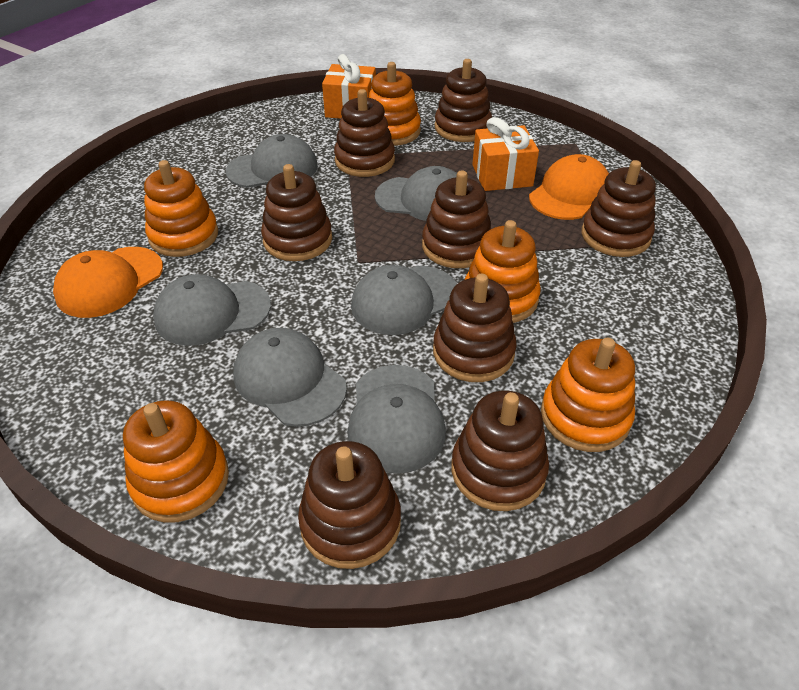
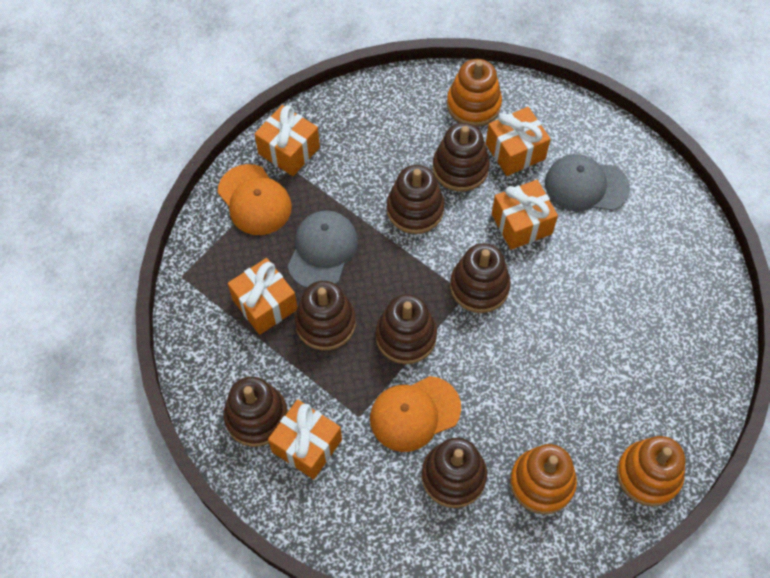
brown stacking toy: [261,164,332,261] [298,441,401,569] [334,89,395,177] [422,170,491,268] [433,274,517,382] [435,59,492,142] [451,391,549,511] [582,160,656,257] = 8 -> [223,377,288,447] [295,281,356,350] [376,294,437,364] [387,165,445,234] [422,438,487,508] [433,123,490,192] [450,243,511,313] = 7
grey cap: [153,274,271,346] [226,134,318,188] [233,328,347,427] [347,365,446,474] [351,265,457,335] [375,166,457,221] = 6 -> [288,210,358,288] [545,154,630,211] = 2
orange gift: [322,54,376,119] [472,117,539,191] = 2 -> [228,258,297,335] [254,105,320,176] [268,399,342,479] [486,107,551,176] [492,180,558,250] = 5
orange stacking toy: [123,400,229,523] [144,160,218,257] [369,62,421,146] [465,220,541,323] [541,338,635,452] = 5 -> [447,59,502,127] [510,444,577,515] [617,436,685,506] = 3

